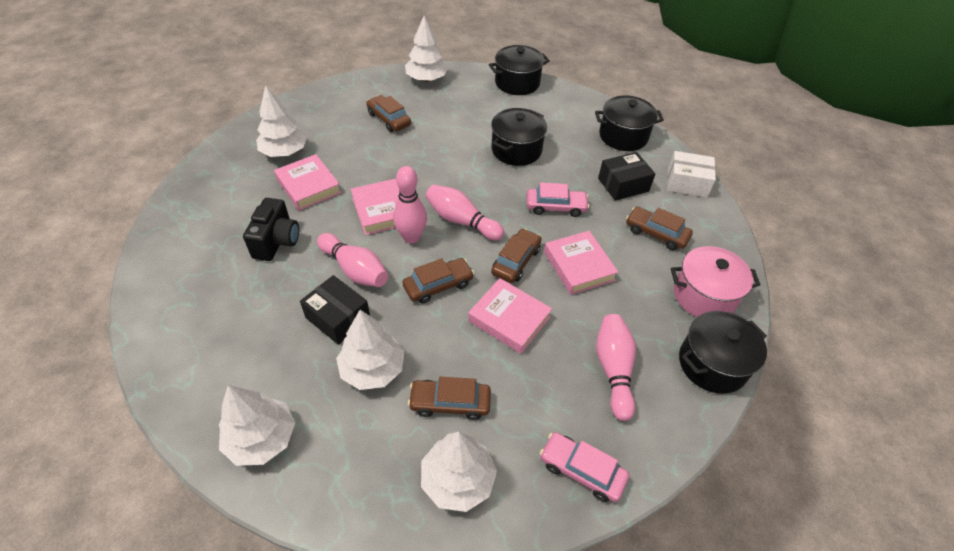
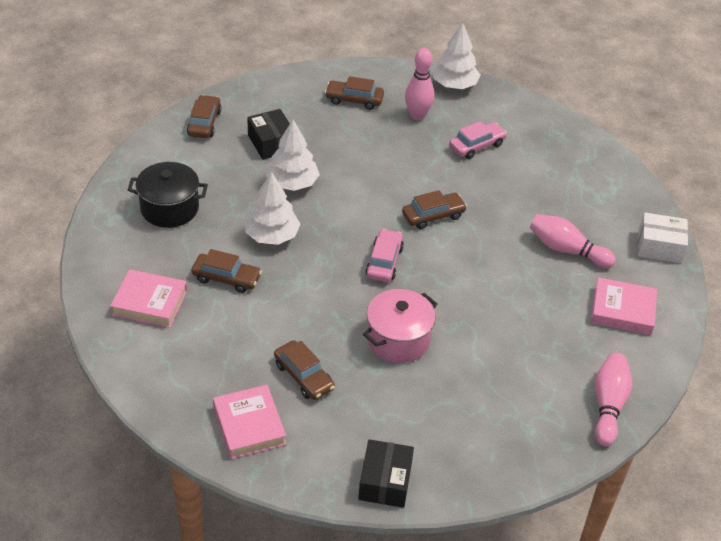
black camera: [243,198,299,261] = 1 -> none = 0
black pot: [489,45,550,95] [491,108,547,166] [595,95,664,151] [679,311,767,394] = 4 -> [128,162,208,228] = 1
pink book: [274,154,341,211] [351,179,400,235] [468,278,552,354] [544,231,618,295] = 4 -> [110,269,187,328] [213,385,286,459] [591,277,657,335] = 3
pink bowling pin: [317,233,388,287] [393,166,427,243] [426,185,504,241] [596,314,636,421] = 4 -> [405,48,435,120] [530,214,616,268] [595,353,632,446] = 3
white tree: [219,385,295,466] [256,85,307,157] [336,310,404,390] [405,16,448,82] [421,431,497,512] = 5 -> [245,171,301,245] [266,120,320,191] [432,23,480,89] = 3

